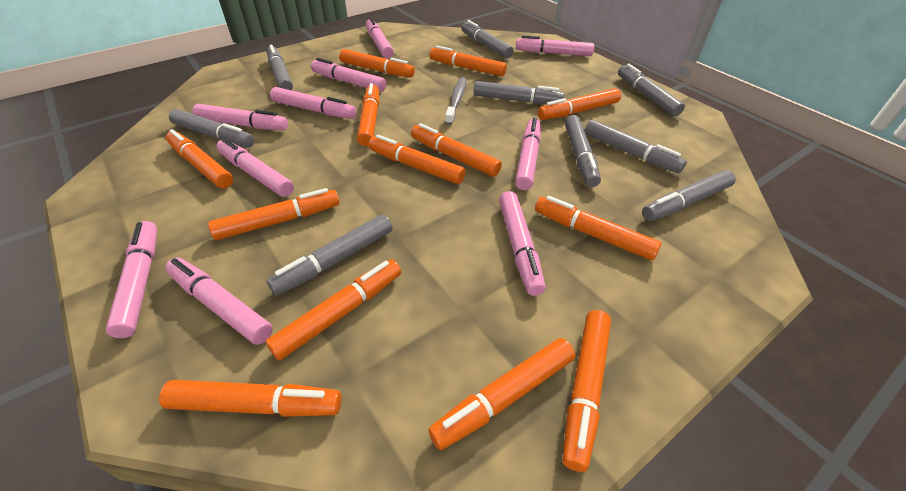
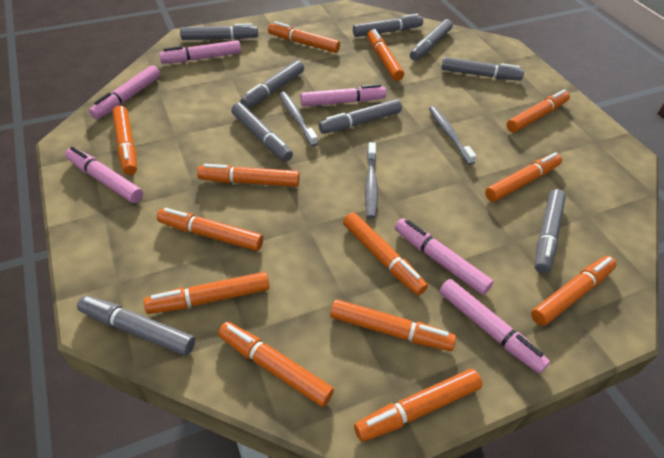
grey toothbrush: [445,77,466,125] = 1 -> [279,92,318,146] [365,142,378,218] [429,106,477,165] = 3
pink marker: [105,221,157,338] [165,258,273,345] [193,104,288,131] [216,138,294,197] [270,87,356,119] [311,58,386,92] [366,17,394,58] [499,191,545,296] [515,118,541,190] [516,35,594,56] = 10 -> [65,147,143,203] [89,65,160,119] [159,40,241,64] [300,84,386,107] [395,218,494,295] [439,279,550,374] = 6

